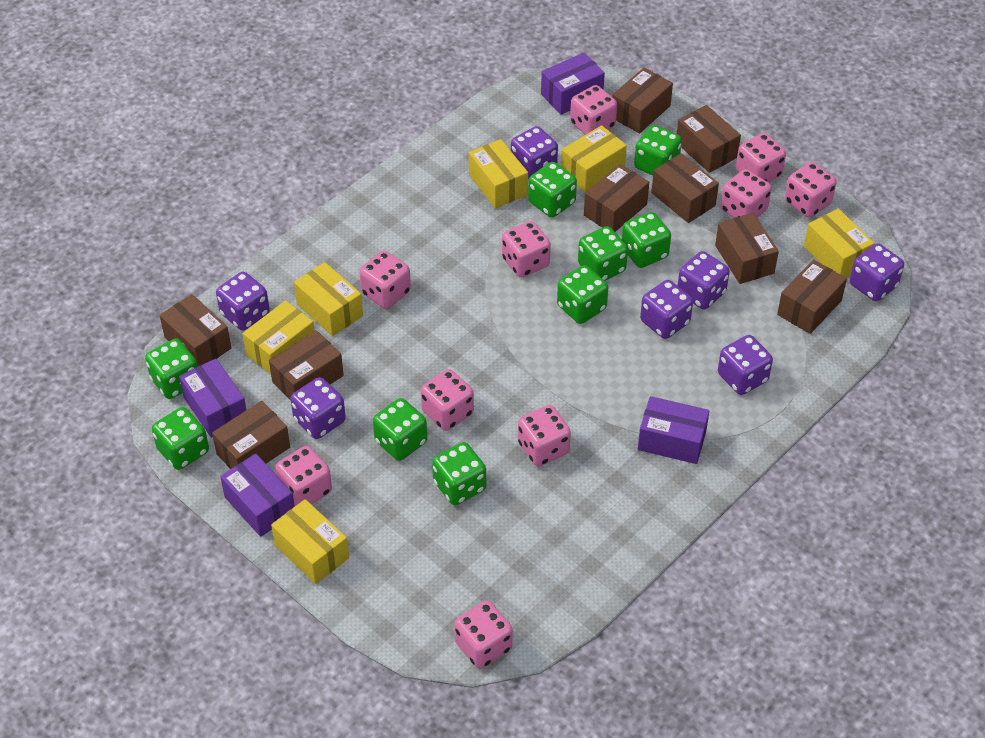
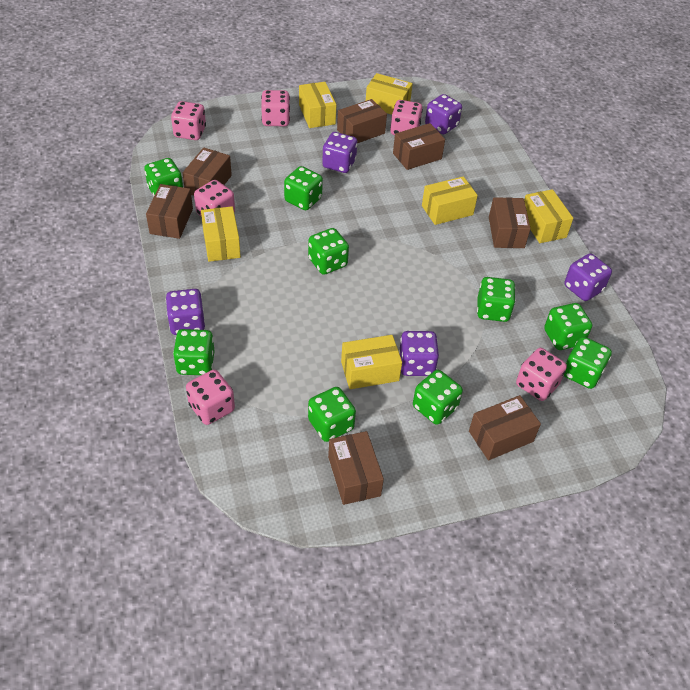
brown box: [159,294,231,366] [212,401,290,469] [269,330,344,399] [584,164,649,232] [612,67,673,134] [651,153,719,223] [677,105,741,173] [715,213,779,284] [777,260,847,334] = 9 -> [146,184,193,239] [183,147,232,196] [328,431,384,505] [337,99,387,143] [393,123,445,170] [469,395,541,460] [489,197,531,248] = 7
pink dice: [275,446,332,506] [359,251,411,309] [421,369,474,431] [454,600,513,669] [502,221,551,278] [518,405,571,466] [570,85,617,135] [720,169,772,218] [736,133,786,183] [785,162,837,218] = 10 -> [171,101,206,140] [186,370,235,425] [194,180,235,216] [261,90,290,126] [390,100,423,135] [516,348,567,401] = 6
purple box: [179,359,246,438] [220,453,295,537] [541,52,605,115] [638,396,709,464] = 4 -> none = 0
purple dice: [216,272,270,331] [290,377,346,439] [511,126,558,180] [640,280,693,339] [678,251,730,310] [718,335,773,395] [850,243,904,301] = 7 -> [166,289,205,335] [322,132,357,173] [399,331,439,376] [425,94,462,134] [564,253,612,301] = 5

